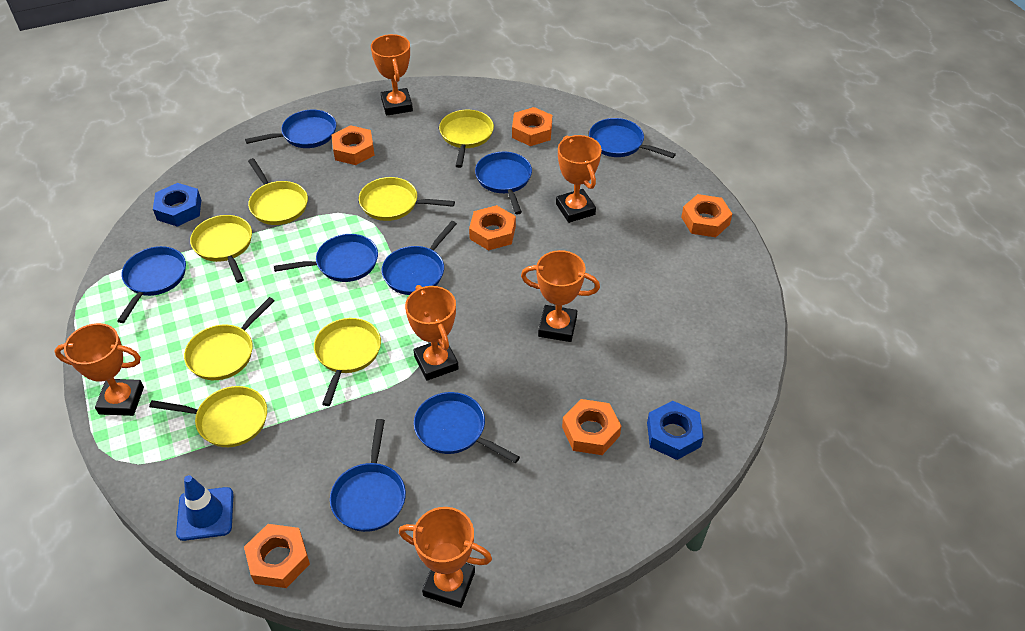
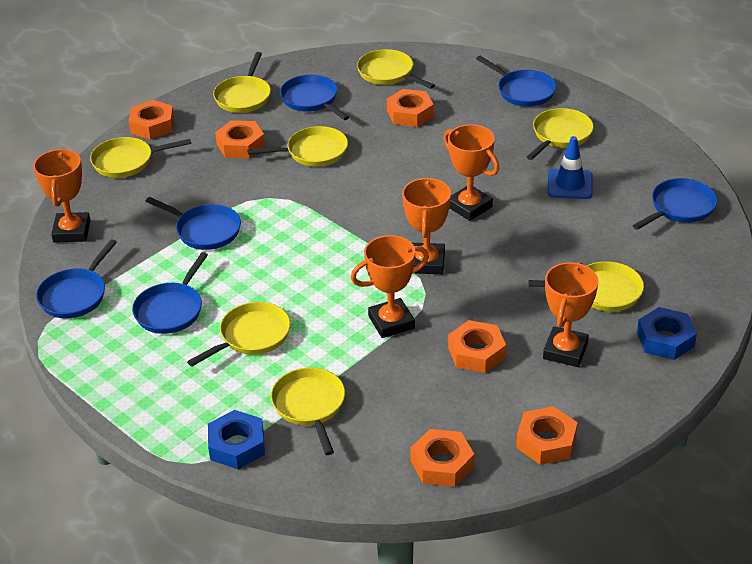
blue pan: [117,246,186,323] [245,110,336,148] [274,234,378,282] [330,419,406,532] [381,221,457,295] [414,392,520,463] [475,152,532,215] [589,118,676,158] = 8 -> [36,239,117,318] [132,252,208,334] [145,197,241,250] [280,75,349,120] [476,56,556,107] [632,178,718,230] = 6
orange trophy: [54,323,144,416] [371,34,413,115] [399,507,492,608] [405,285,459,381] [521,250,600,342] [556,135,602,223] = 6 -> [33,149,91,243] [351,235,429,338] [402,177,451,274] [443,124,499,221] [543,262,599,367] = 5
yellow pan: [149,386,267,447] [184,297,275,380] [190,215,252,283] [248,158,308,225] [314,318,381,406] [359,177,455,221] [439,110,494,168] = 7 -> [90,137,191,178] [187,302,291,366] [213,52,271,113] [247,126,348,167] [271,367,345,455] [357,49,435,89] [527,108,594,160] [529,261,644,312] = 8

